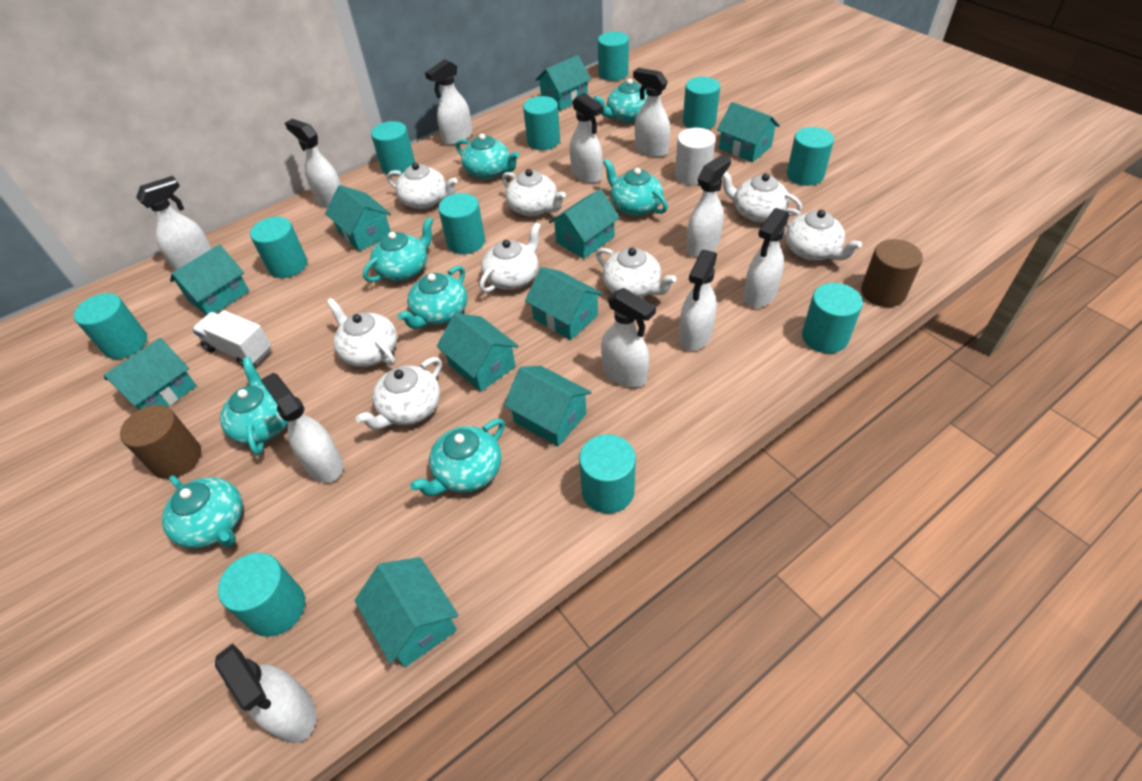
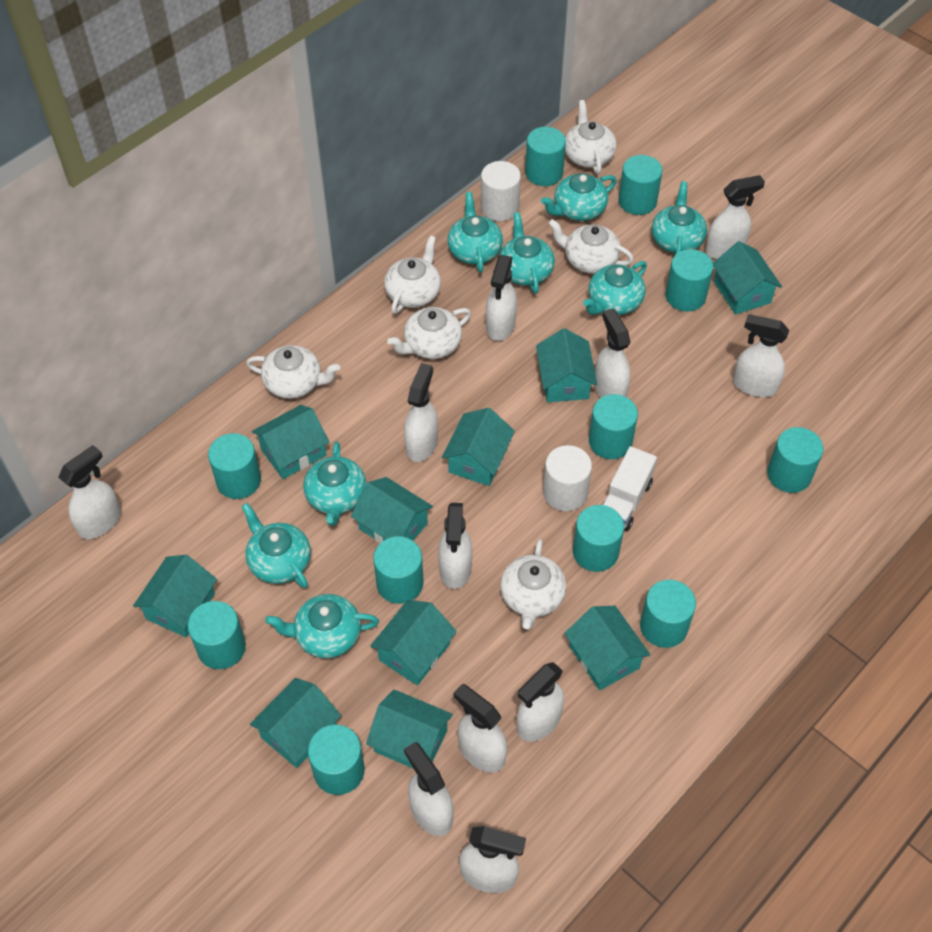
brown cylinder: [120,405,201,479] [861,239,923,307] = 2 -> none = 0
white cylinder: [675,128,716,185] = 1 -> [481,161,521,221] [543,445,592,511] = 2
white teapot: [326,298,397,367] [356,357,442,430] [387,163,458,209] [479,222,541,293] [502,169,566,216] [596,247,677,298] [722,171,802,222] [784,208,862,260] = 8 -> [246,345,340,399] [384,235,441,314] [387,307,471,359] [500,539,566,630] [548,219,634,274] [565,100,617,174] = 6

